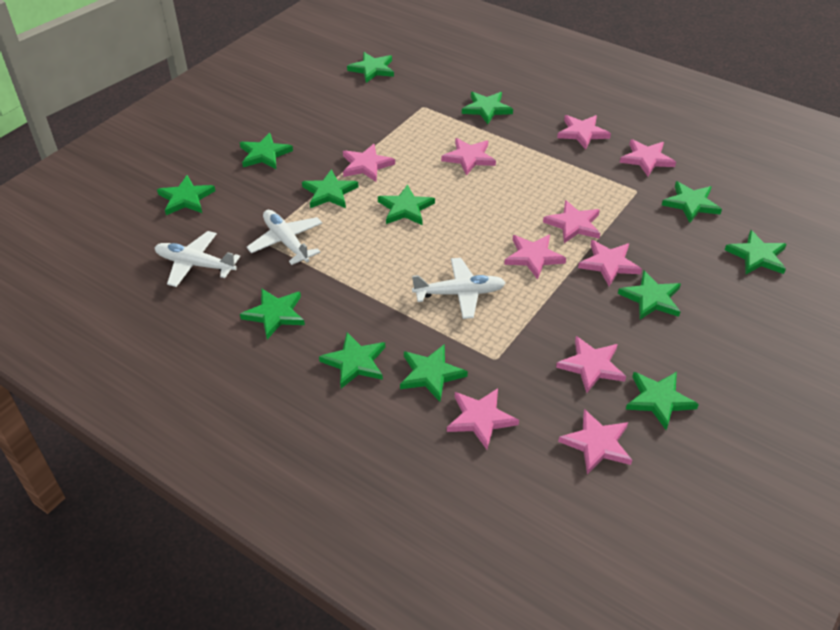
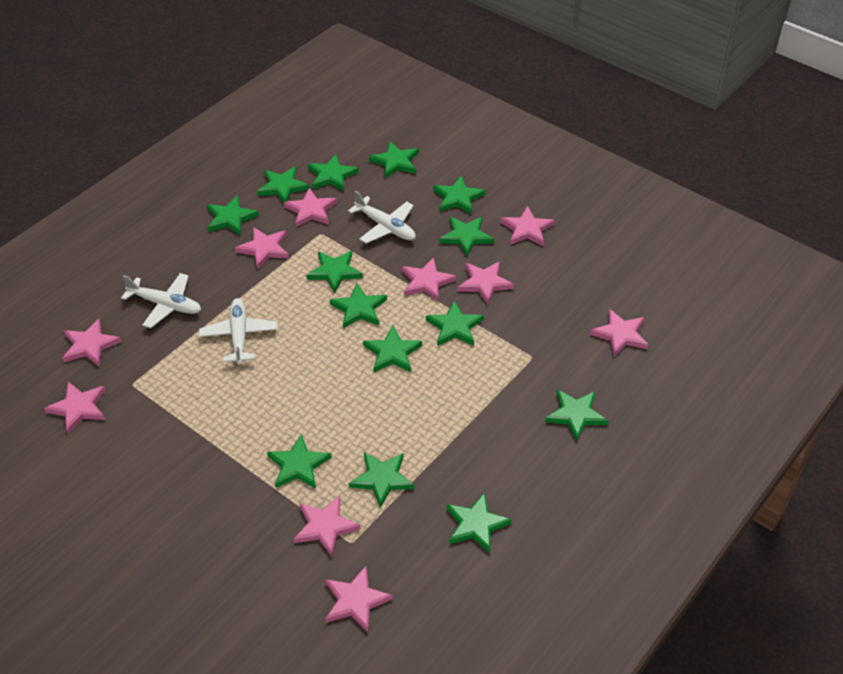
green star: [157,175,215,215] [240,133,293,169] [240,289,305,339] [302,170,358,208] [319,332,385,388] [347,52,394,83] [378,184,435,225] [400,344,468,402] [462,92,513,124] [618,271,681,319] [626,372,699,430] [662,181,722,223] [725,230,787,274] = 13 -> [207,195,259,236] [257,166,310,203] [267,435,332,489] [306,251,363,293] [308,154,359,191] [330,283,387,328] [349,452,414,508] [363,326,422,372] [369,141,419,178] [426,301,484,346] [433,176,485,214] [439,217,494,256] [447,492,512,554] [545,390,608,441] = 14

